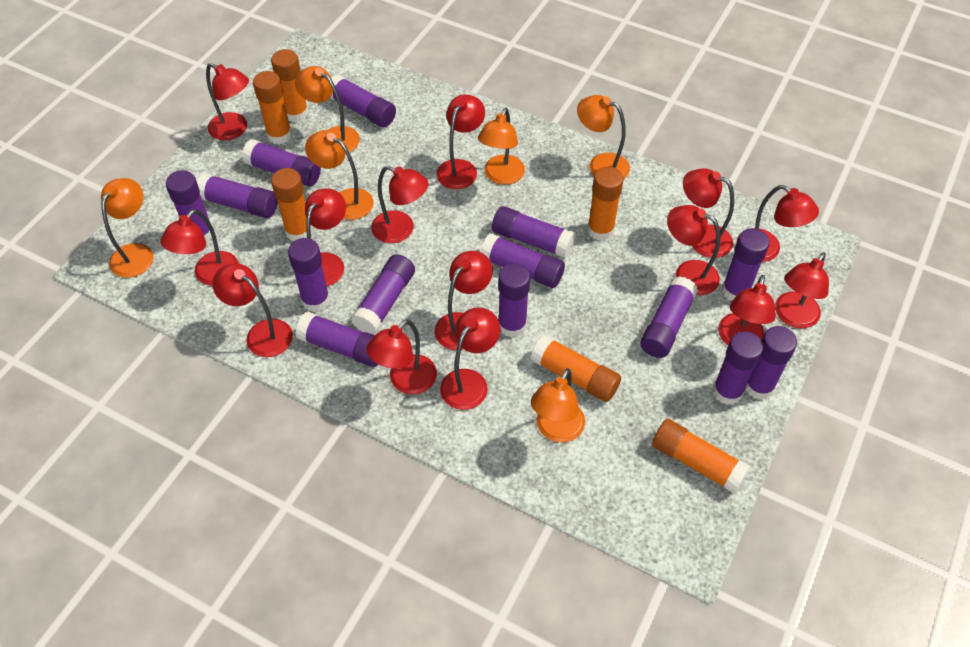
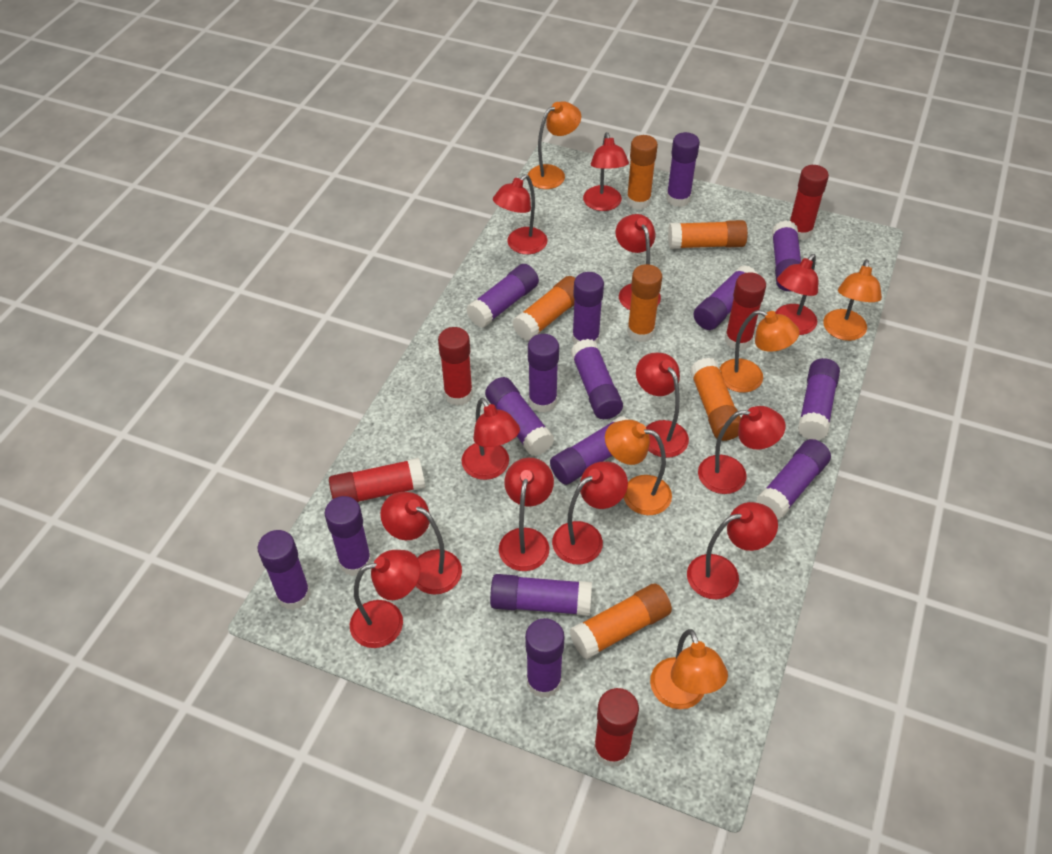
orange lamp: [101,178,154,278] [295,66,360,154] [305,130,374,220] [478,108,525,185] [531,368,585,442] [577,95,630,179] = 6 -> [528,101,581,189] [605,420,672,515] [650,629,728,709] [720,310,800,393] [823,259,882,341] = 5
purple glue stick: [166,170,212,242] [197,173,278,218] [242,139,321,186] [288,238,330,312] [296,312,378,367] [330,75,396,127] [351,254,415,334] [480,233,565,288] [492,206,575,258] [498,263,530,338] [640,276,698,358] [713,331,763,405] [722,228,770,301] [745,326,797,400] = 14 -> [257,530,311,610] [325,496,372,576] [466,264,539,328] [485,377,554,456] [490,574,592,616] [525,618,564,698] [528,334,559,413] [550,416,628,485] [570,339,623,419] [572,272,604,345] [666,132,700,207] [693,265,757,330] [756,439,831,519] [772,220,801,291] [798,358,840,440] = 15
red glue stick: none = 0 -> [329,458,425,502] [438,327,473,406] [594,688,639,767] [725,272,766,350] [790,165,829,240] = 5
red lamp: [161,209,239,286] [206,63,249,141] [212,264,293,357] [305,189,346,287] [366,319,437,395] [371,166,429,243] [435,251,493,350] [436,94,485,189] [440,307,500,410] [667,205,720,295] [683,168,734,258] [718,275,776,345] [737,185,819,262] [775,252,829,328] = 14 -> [350,550,420,648] [380,492,462,595] [461,398,520,480] [493,174,547,254] [499,458,554,571] [552,462,628,565] [583,132,629,211] [616,214,661,310] [636,353,689,458] [687,502,778,599] [698,406,786,494] [775,254,818,335] = 12

